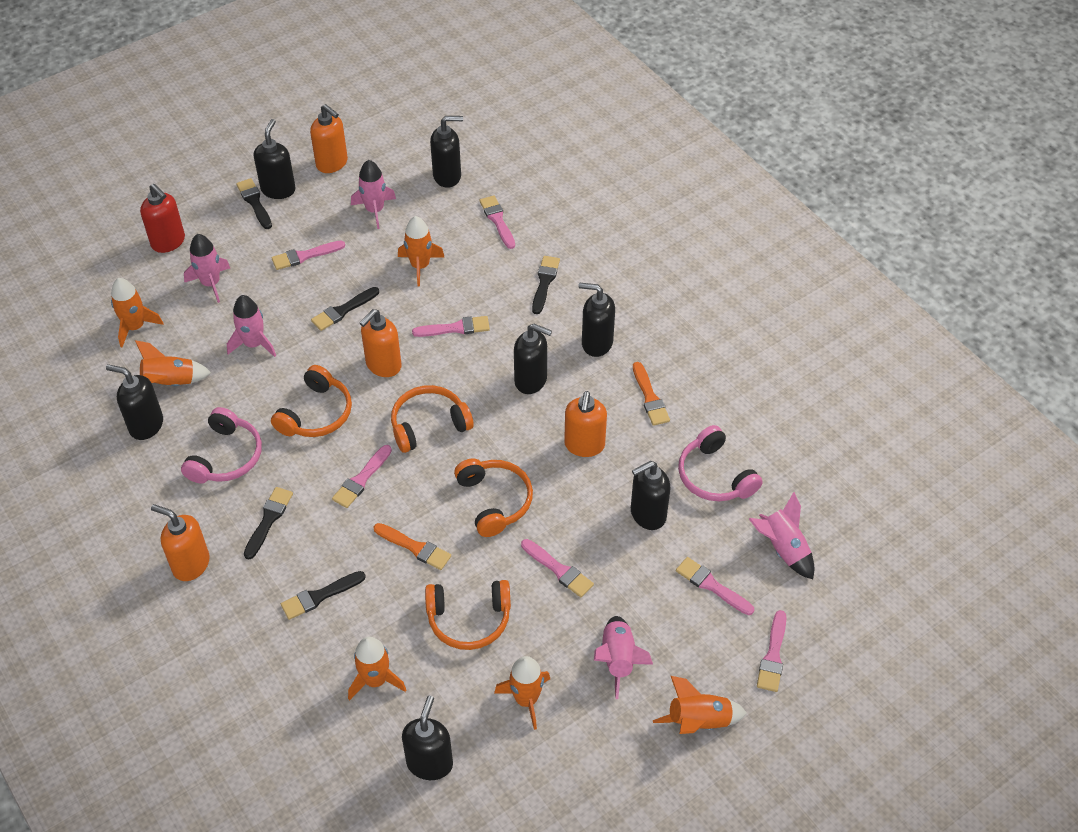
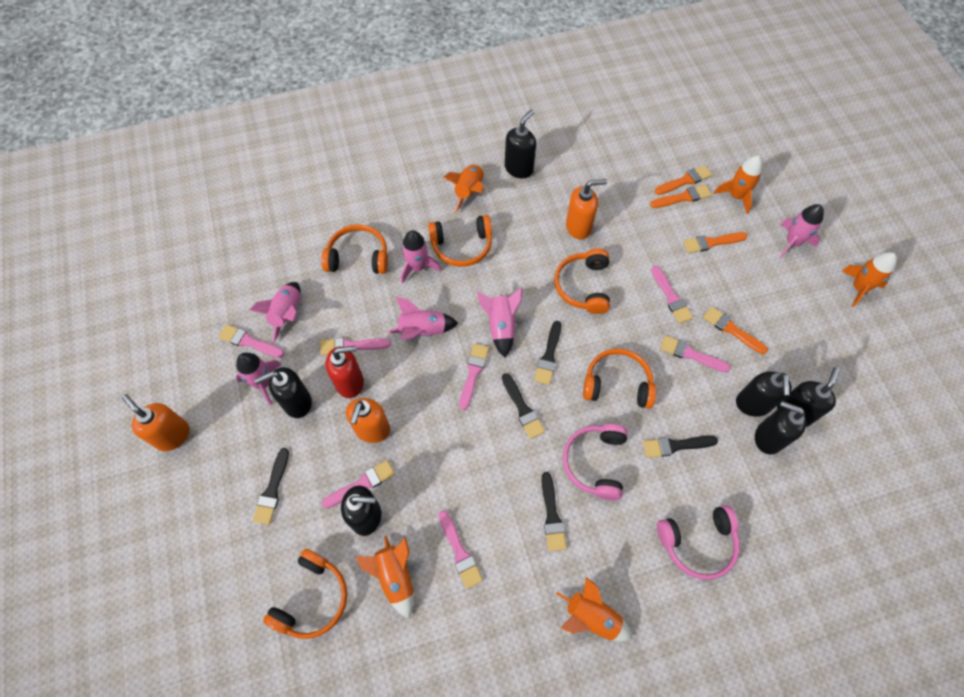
black soap dispenser: [106,364,163,440] [254,119,296,199] [402,696,453,780] [430,116,463,188] [514,324,552,394] [578,283,615,357] [631,461,670,530] = 7 -> [254,367,312,418] [341,485,381,536] [505,110,536,178] [736,372,792,417] [755,401,806,455] [777,367,839,427] = 6
orange brush: [374,523,451,570] [633,362,670,426] = 2 -> [650,184,712,208] [655,165,712,195] [683,232,748,253] [703,307,768,354] = 4
orange headphones: [271,365,352,437] [391,385,474,453] [425,580,511,650] [454,458,533,537] = 4 -> [263,549,347,639] [321,224,388,274] [428,215,492,267] [554,249,610,314] [583,349,656,409] = 5
orange rocket: [111,278,163,347] [135,340,211,386] [348,636,406,700] [398,216,444,286] [494,656,550,730] [653,676,747,734] = 6 -> [355,536,413,618] [443,164,484,213] [556,577,633,642] [714,156,763,214] [842,252,897,307] = 5
orange soap dispenser: [151,504,210,581] [310,104,348,173] [360,309,402,377] [564,391,607,457] = 4 -> [122,394,189,451] [346,398,390,443] [566,179,607,239] = 3
pink rocket: [184,234,230,303] [227,295,276,357] [351,160,396,229] [594,616,653,699] [749,492,814,579] = 5 -> [236,352,282,406] [250,282,301,343] [388,297,458,340] [401,230,441,284] [477,288,522,358] [780,204,824,258] = 6

